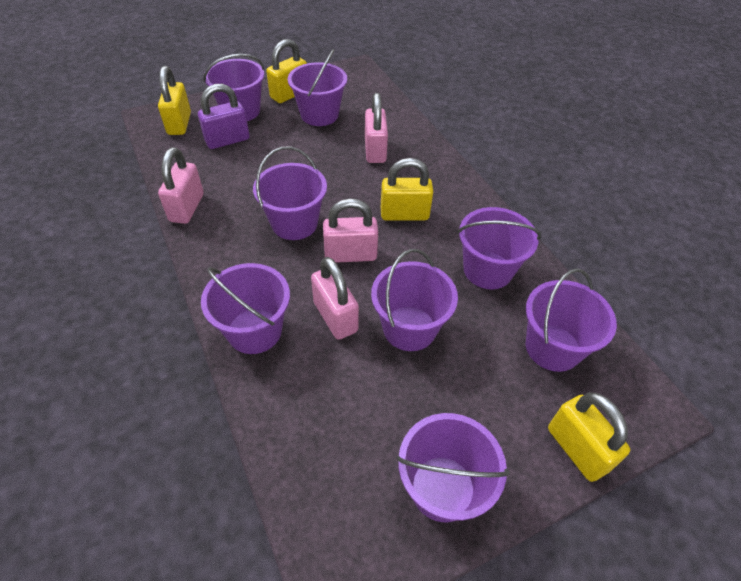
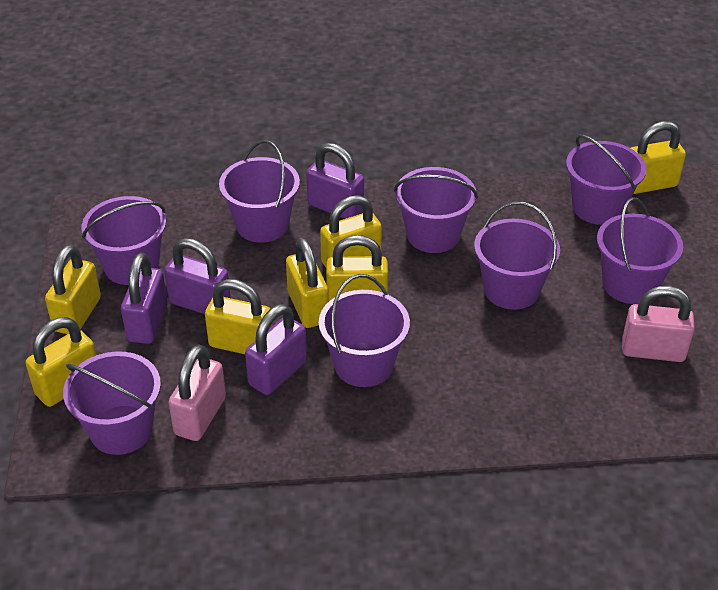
pink padlock: [158,147,204,224] [311,257,359,340] [323,199,378,263] [365,93,388,163] = 4 -> [168,345,226,441] [622,286,695,362] = 2
purple padlock: [198,84,250,149] = 1 -> [121,253,168,344] [164,238,231,314] [245,304,307,395] [307,143,364,219] = 4
yellow padlock: [158,66,191,135] [266,39,307,103] [381,158,433,221] [548,392,630,482] = 4 -> [26,317,96,407] [45,245,101,334] [205,279,273,354] [286,238,329,328] [320,195,382,267] [326,235,388,301] [631,121,686,194] = 7

